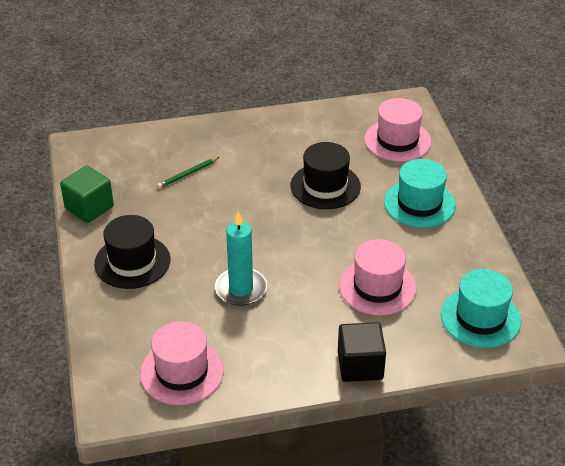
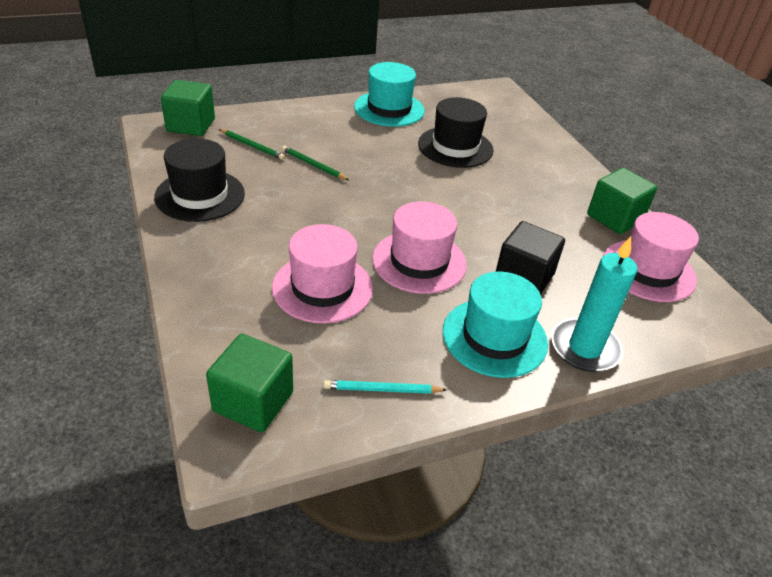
green cube: [60,166,114,223] = 1 -> [161,80,215,136] [206,334,293,432] [587,168,657,234] = 3
green pencil: [157,157,219,188] = 1 -> [219,129,285,160] [282,146,349,180] = 2
turquoise pencil: none = 0 -> [324,380,447,394] = 1

